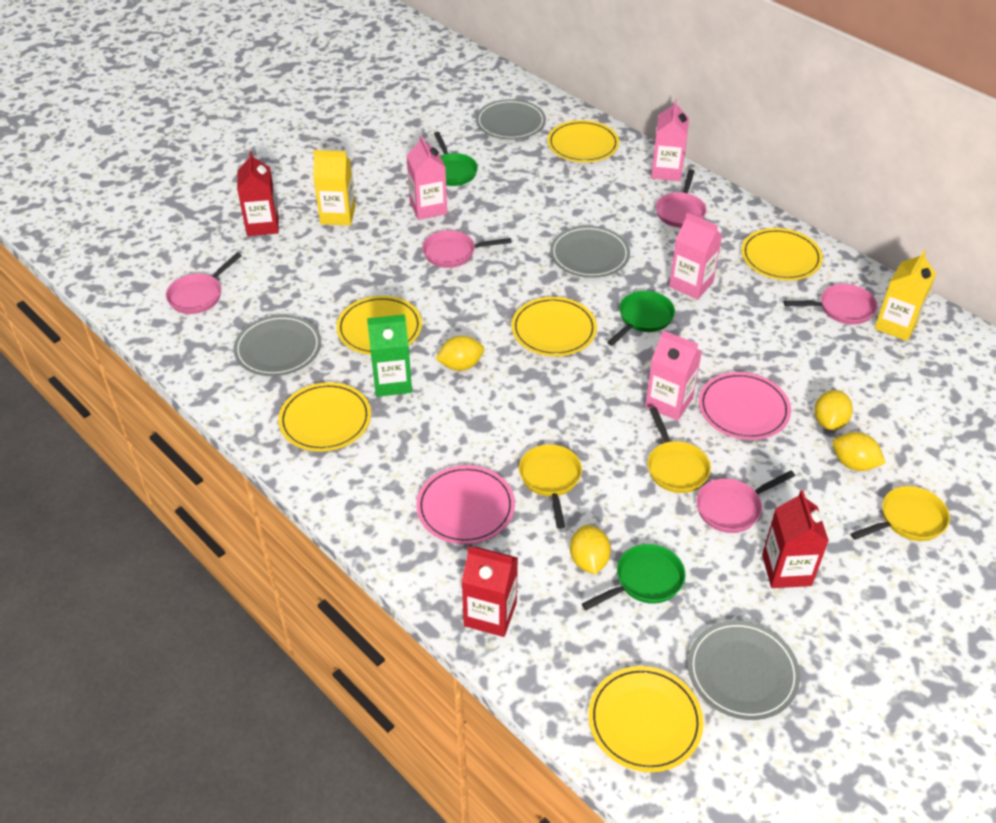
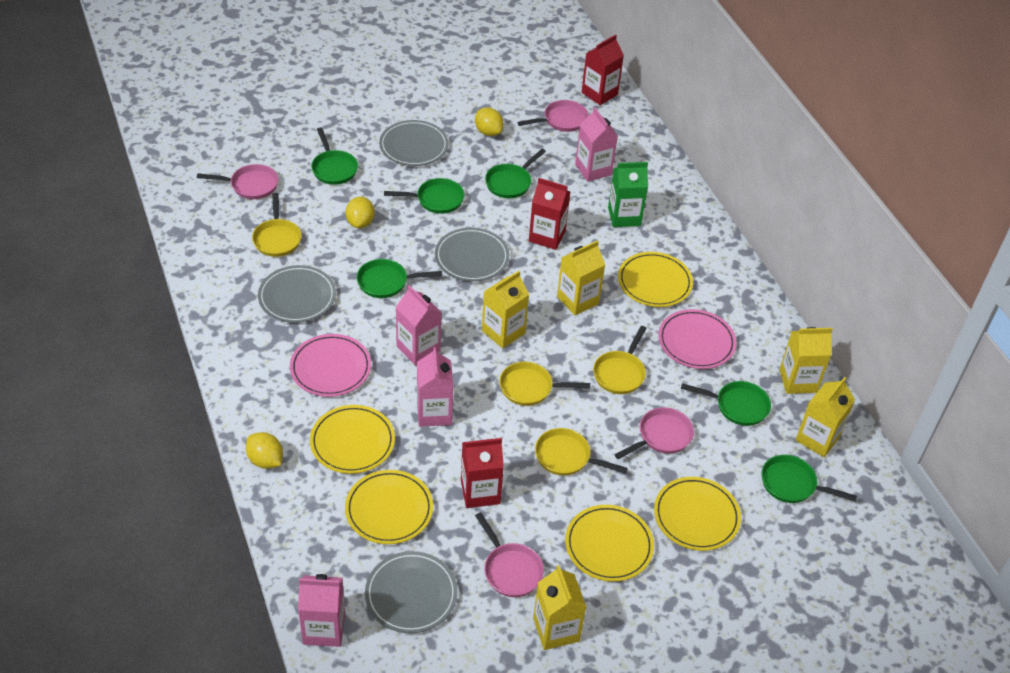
green pan: [434,132,478,186] [582,544,686,610] [607,291,675,346] = 3 -> [311,127,358,185] [357,259,442,298] [384,178,464,214] [485,149,546,198] [681,381,771,426] [762,455,857,503] = 6
pink pan: [166,253,242,314] [422,230,512,268] [656,169,707,228] [696,470,795,533] [784,284,877,325] = 5 -> [197,164,278,199] [475,512,544,597] [517,100,588,132] [614,407,694,459] = 4
yellow carton: [313,150,355,226] [874,250,936,341] = 2 -> [482,271,529,348] [533,565,586,650] [557,240,605,315] [779,327,833,394] [796,377,855,457] = 5
yellow lemon: [435,336,484,371] [570,525,611,574] [814,390,853,430] [832,432,886,471] = 4 -> [246,432,283,469] [346,197,375,228] [475,108,504,136] = 3
yellow pan: [519,444,582,529] [647,407,711,493] [850,486,950,541] = 3 -> [252,193,302,257] [499,362,590,406] [535,428,627,475] [593,326,647,394] = 4
yellow plate: [278,382,371,452] [336,296,422,355] [511,297,597,356] [547,120,619,162] [588,666,703,772] [741,228,823,281] = 6 -> [310,405,395,474] [345,470,433,544] [565,505,654,582] [618,252,693,307] [654,477,741,551] = 5

